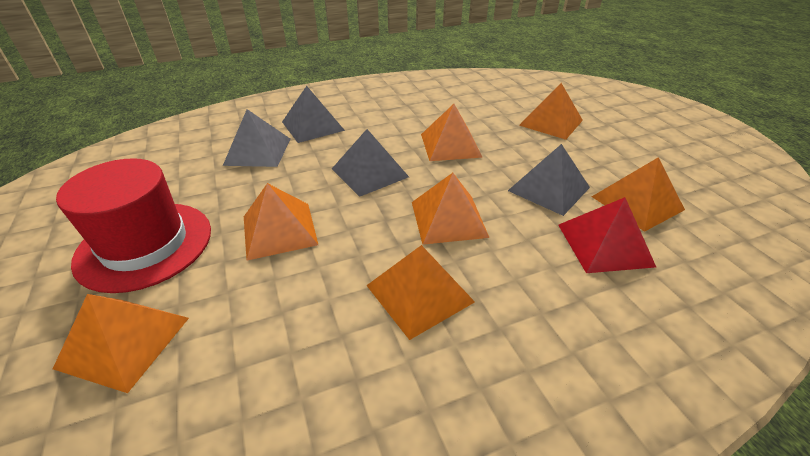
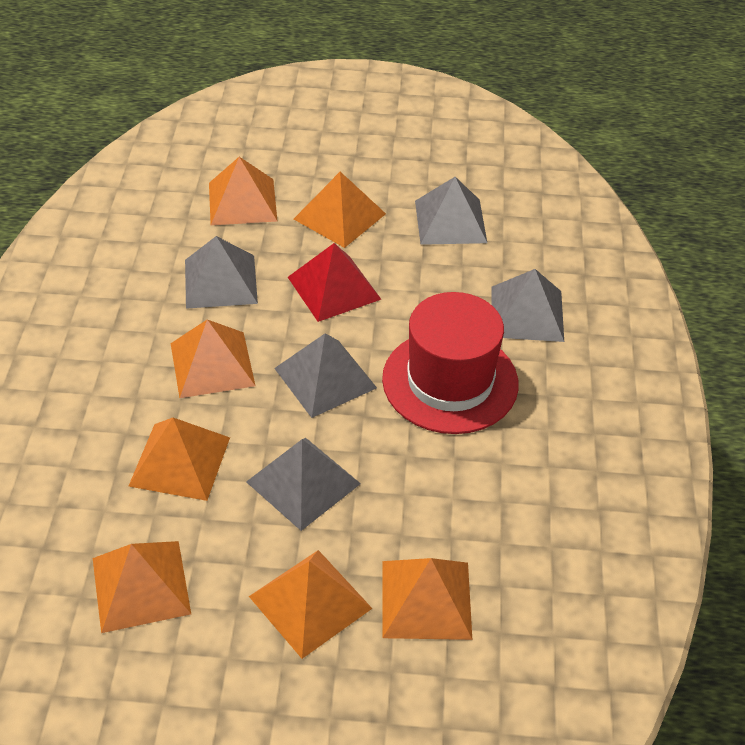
grey pyramid: [223,109,290,167] [282,86,345,143] [332,129,409,197] [508,144,590,216] = 4 -> [185,236,258,309] [246,438,361,531] [274,333,377,418] [415,177,487,245] [491,269,564,342] = 5

